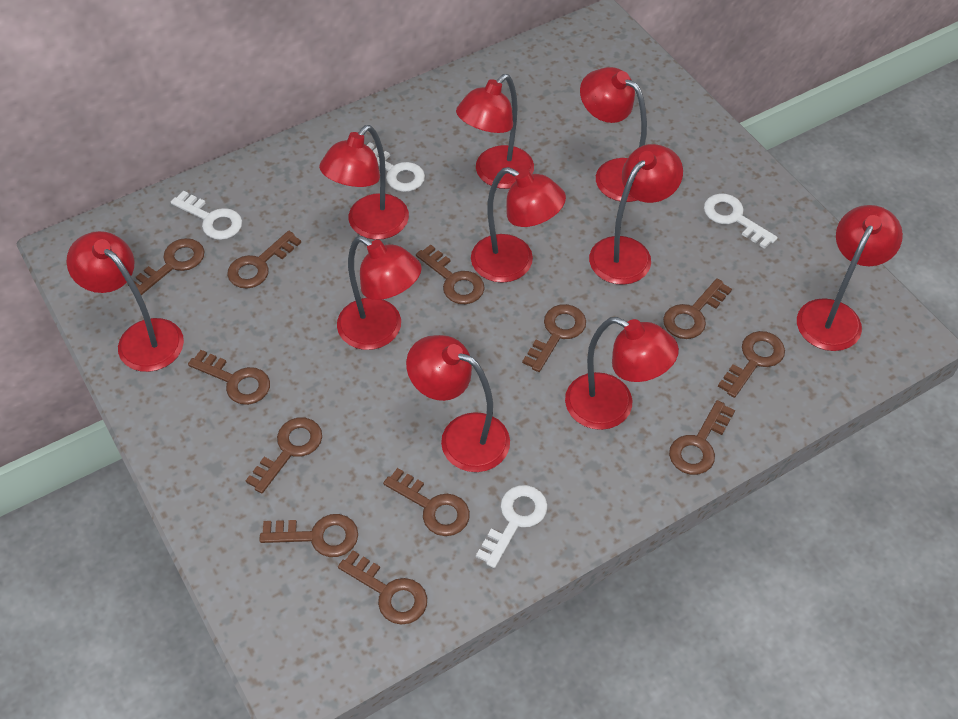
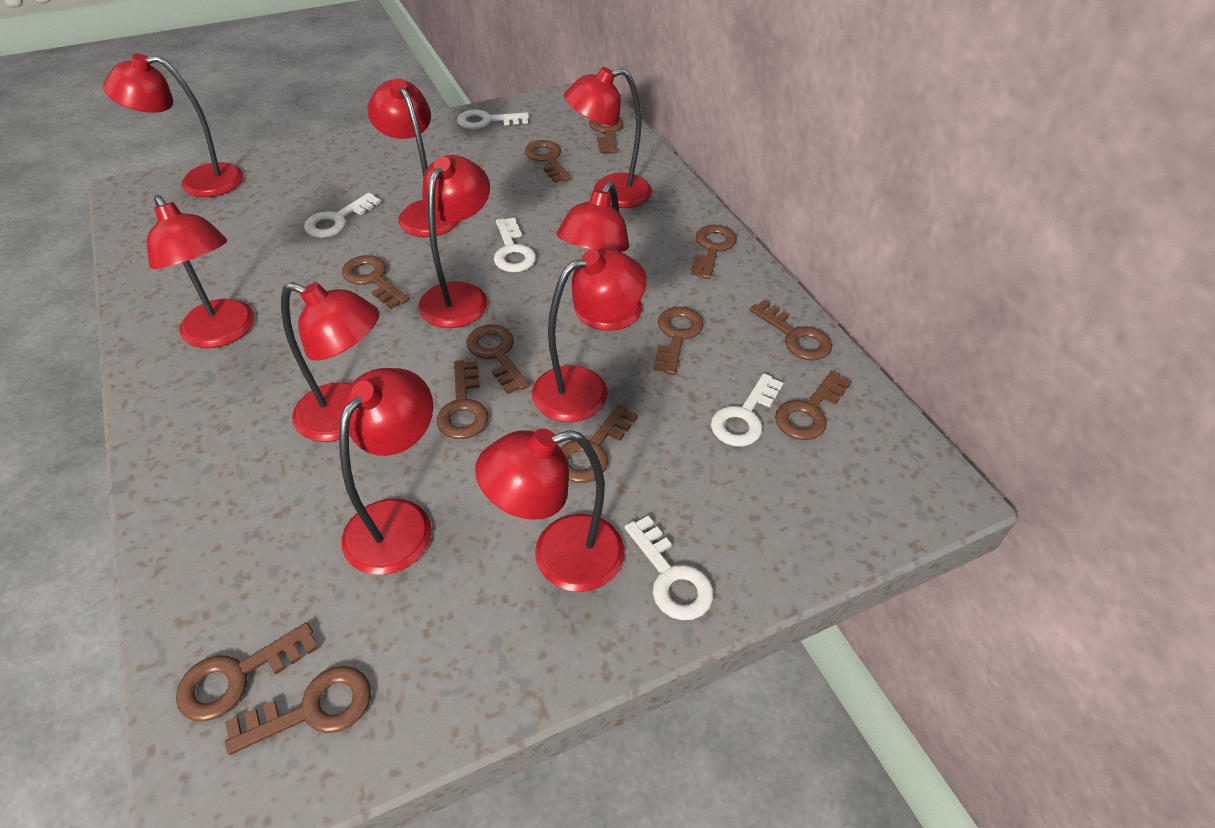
white key: [171,191,242,240] [367,142,425,192] [476,485,548,568] [704,194,778,249] = 4 -> [304,193,381,238] [457,110,529,129] [494,218,536,272] [625,516,714,620] [711,373,784,446] = 5

